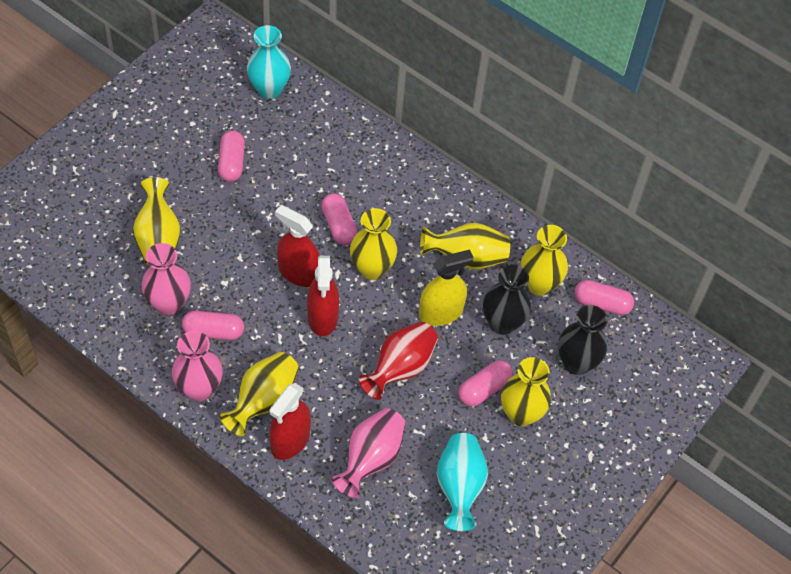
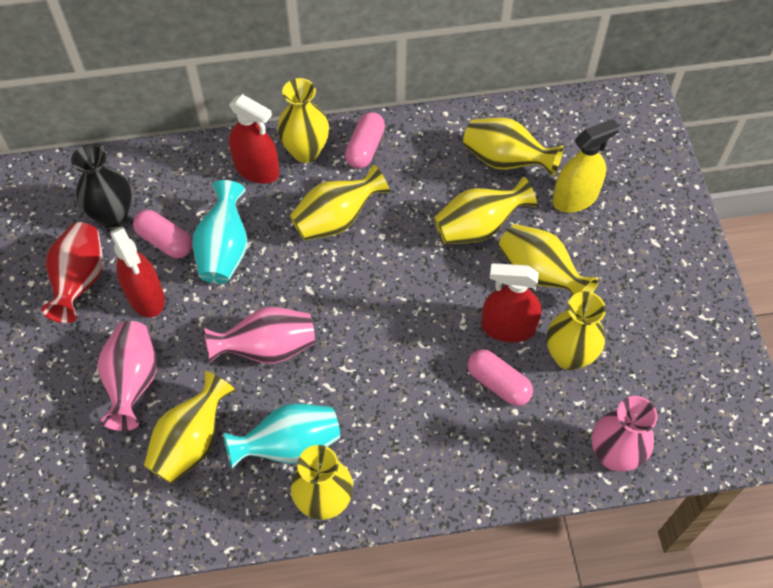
black vase: [483,264,531,335] [558,305,607,375] = 2 -> [71,144,132,227] = 1
pink capsule: [182,311,244,340] [218,130,245,182] [321,193,357,245] [458,360,513,406] [574,280,634,315] = 5 -> [133,210,192,258] [345,112,385,169] [468,349,533,406] = 3
yellow vase: [133,177,181,266] [220,352,299,436] [350,208,397,280] [420,223,510,269] [501,357,551,426] [521,225,568,296] = 6 -> [144,371,236,484] [277,78,329,163] [290,164,390,241] [291,445,353,520] [434,177,537,244] [463,118,563,176] [499,224,599,295] [547,291,606,370] = 8

